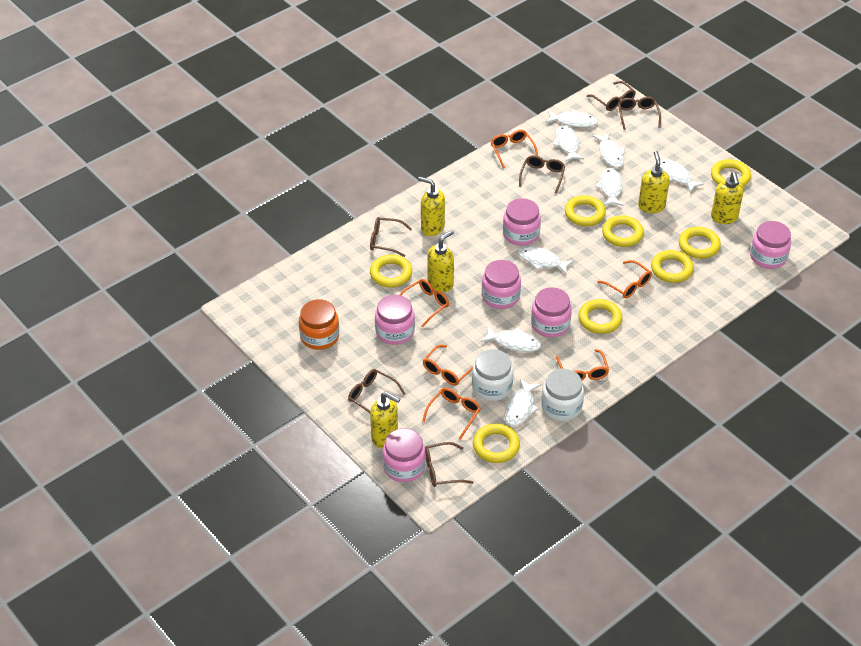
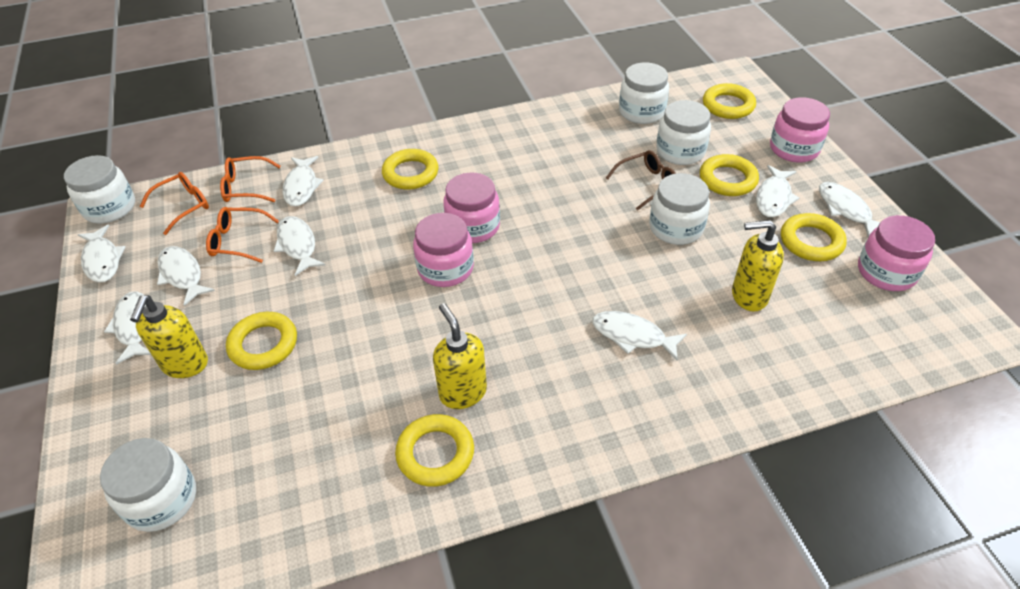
brown glasses: [348,369,405,413] [370,217,412,257] [425,442,474,487] [519,155,565,194] [587,81,636,111] [618,96,661,130] = 6 -> [606,150,676,211] = 1
orange glasses: [399,279,449,327] [422,388,481,440] [423,345,473,386] [491,130,538,168] [556,349,609,381] [597,260,652,298] = 6 -> [140,172,209,235] [206,207,279,263] [220,156,281,202] = 3
orange jar: [299,299,339,350] = 1 -> none = 0
pink jar: [375,295,415,345] [382,428,426,482] [482,260,521,309] [503,198,541,246] [531,287,572,337] [750,221,791,269] = 6 -> [413,213,474,287] [443,172,500,243] [770,97,830,163] [858,215,935,291] = 4
white jar: [472,349,513,401] [541,369,584,421] = 2 -> [64,155,135,224] [100,438,196,532] [619,62,669,124] [649,173,710,245] [656,100,711,165] = 5
yellow ring: [370,255,412,288] [473,424,520,463] [565,195,606,226] [578,299,622,334] [602,215,644,247] [651,250,694,283] [679,227,721,259] [711,159,751,187] = 8 -> [226,312,297,370] [382,149,439,190] [395,414,474,487] [700,154,759,196] [703,83,756,119] [781,213,847,261] = 6
yellow soap dispenser: [370,392,400,448] [418,177,445,236] [427,230,454,292] [638,151,670,213] [711,172,744,224] = 5 -> [130,295,208,378] [433,303,487,409] [732,220,784,312] = 3

